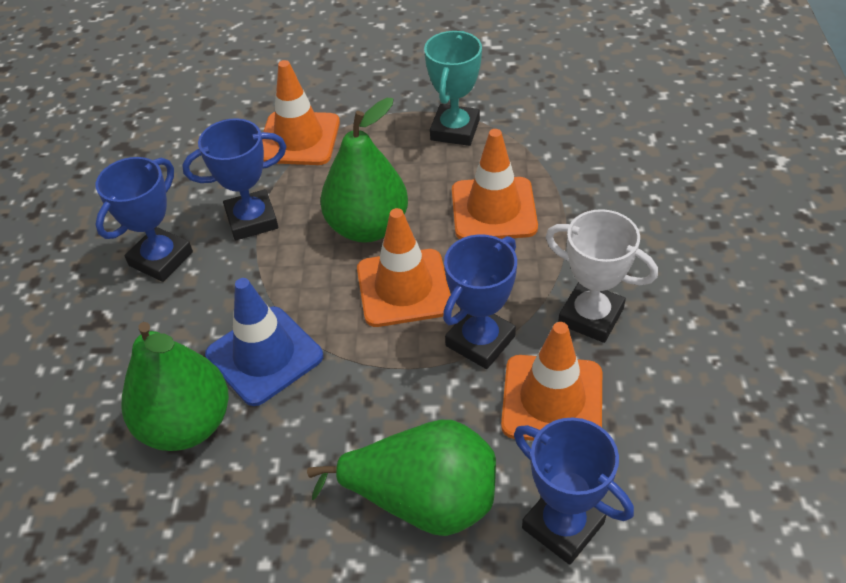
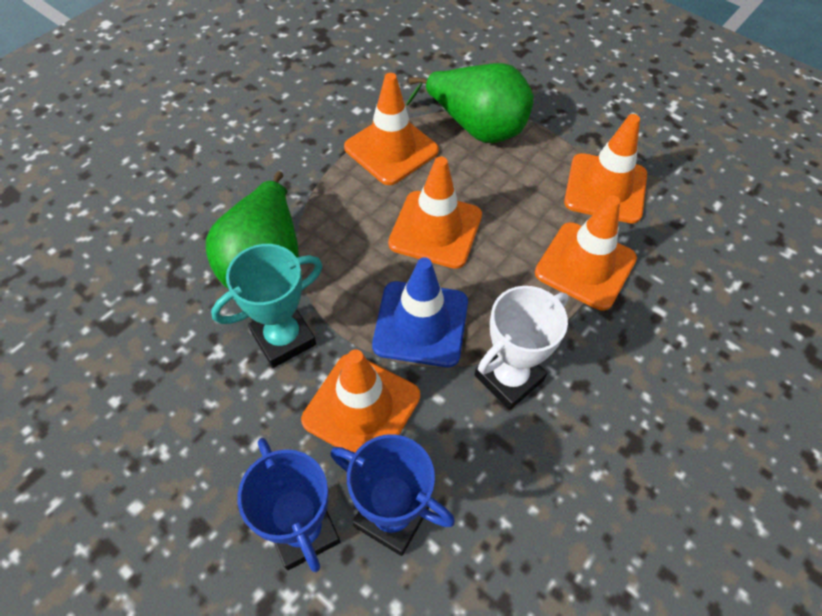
blue trophy: [96,157,193,282] [182,118,287,240] [443,234,517,369] [514,417,634,565] = 4 -> [238,438,340,572] [331,434,455,556] = 2
green pear: [122,322,229,451] [307,420,496,536] [320,98,408,243] = 3 -> [206,171,299,289] [406,63,534,143] = 2
orange traffic cone: [262,60,340,165] [357,208,451,327] [452,129,538,239] [501,322,602,441] = 4 -> [301,349,420,453] [344,73,439,185] [388,157,482,269] [535,195,637,310] [564,114,647,224] = 5

